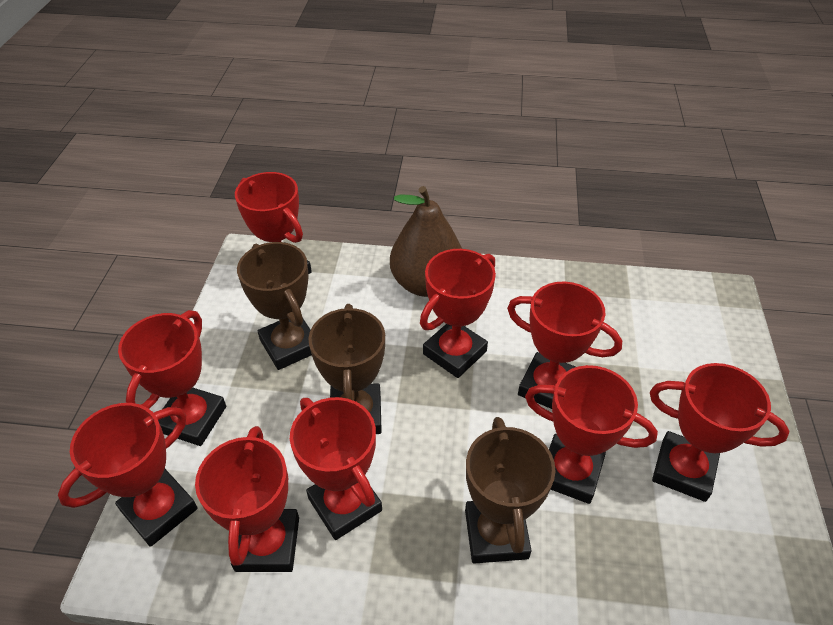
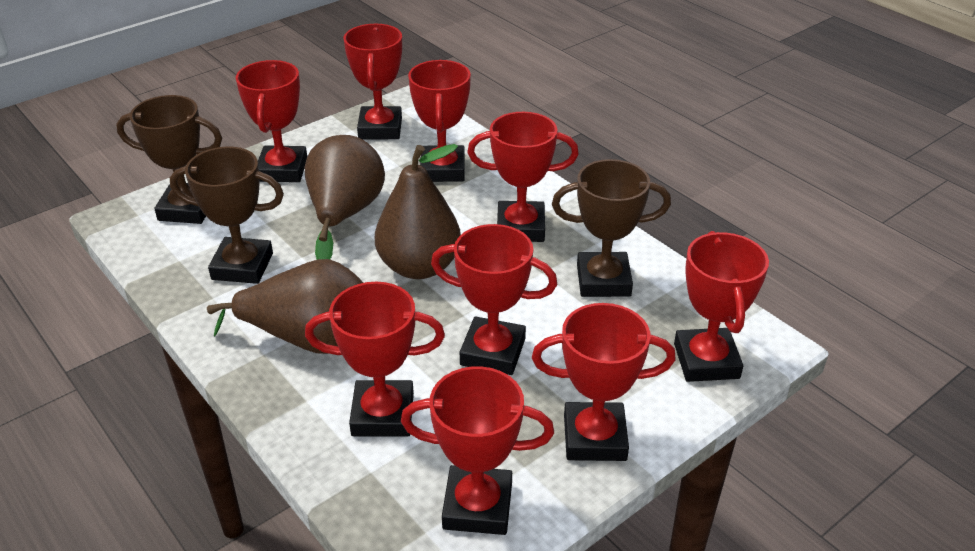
brown pear: [390,186,462,297] = 1 -> [207,259,363,354] [305,135,385,260] [375,144,461,279] = 3

